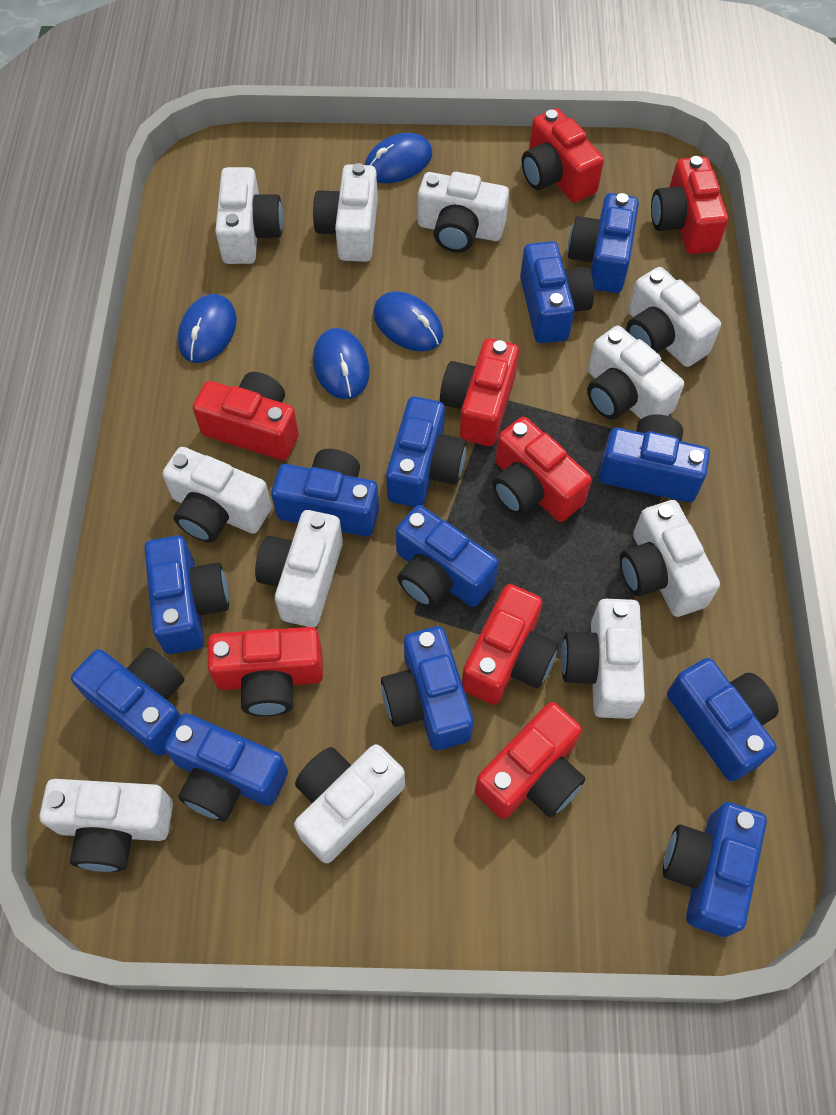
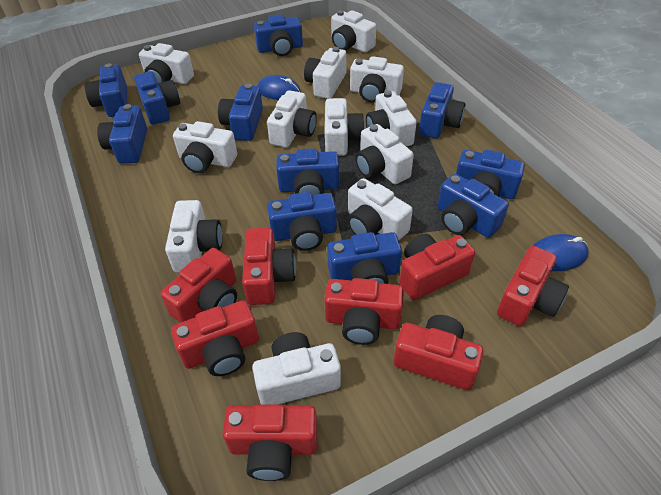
blue camera: [71,647,185,756] [144,535,229,654] [164,713,288,821] [271,449,379,537] [381,626,473,750] [386,397,467,507] [396,505,499,608] [520,241,594,343] [568,193,639,293] [599,414,710,502] [663,802,767,937] [667,658,779,781] = 12 -> [84,63,127,117] [97,104,147,164] [134,71,180,125] [218,84,263,141] [254,14,303,56] [267,192,337,251] [276,148,339,195] [327,232,402,284] [419,82,465,138] [437,174,509,238] [456,150,525,199] = 11
blue mouse: [178,294,237,363] [313,328,370,399] [365,133,432,183] [373,291,443,351] = 4 -> [257,75,301,100] [533,234,589,271] = 2
white camera: [40,779,173,872] [162,447,272,543] [215,167,283,264] [255,510,343,627] [294,744,405,863] [313,163,378,262] [418,172,509,253] [561,599,645,719] [587,326,684,420] [620,500,720,617] [626,267,721,367] = 11 -> [139,43,194,84] [165,200,222,273] [173,121,237,173] [252,332,341,404] [267,90,317,147] [304,47,346,99] [325,98,365,156] [331,10,376,52] [347,178,413,240] [350,56,404,103] [355,124,414,184] [366,91,417,146] = 12

